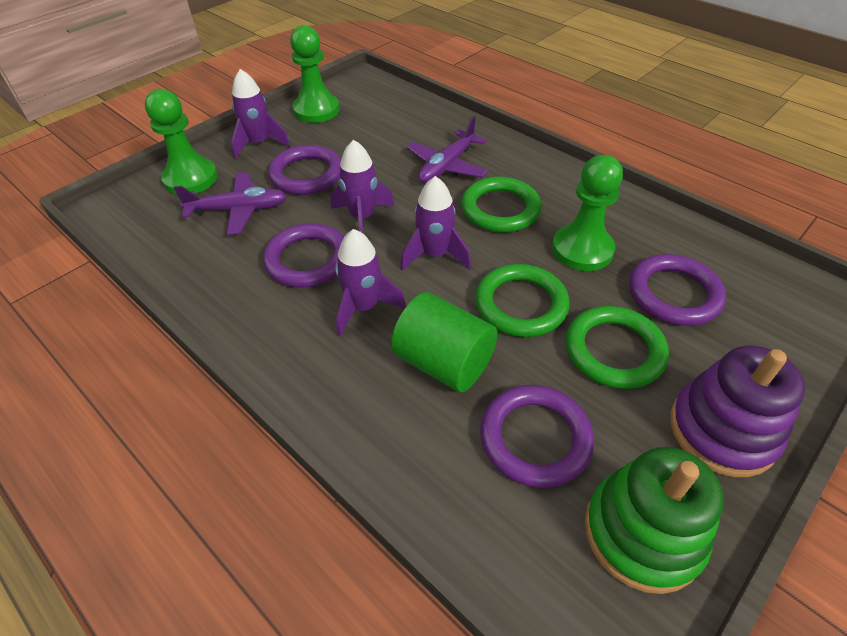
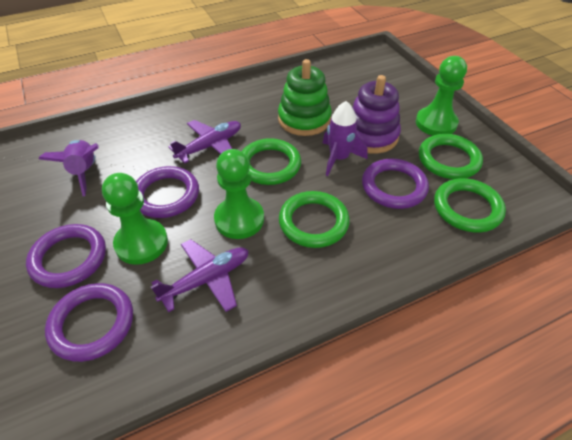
green cylinder: [391,292,498,392] = 1 -> none = 0
green ring: [461,177,542,232] [475,264,570,337] [566,306,669,389] = 3 -> [241,138,301,185] [279,191,350,248] [419,134,483,179] [434,178,506,233] = 4
purple rocket: [231,69,290,159] [331,140,395,234] [335,229,406,336] [400,176,471,271] = 4 -> [39,140,99,196] [323,101,367,176] = 2

